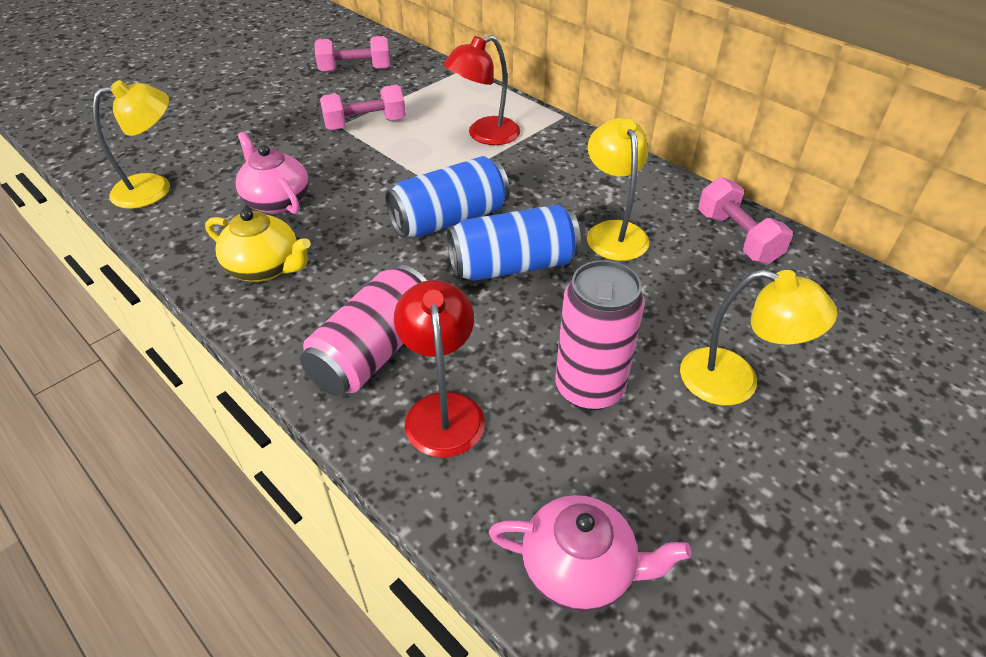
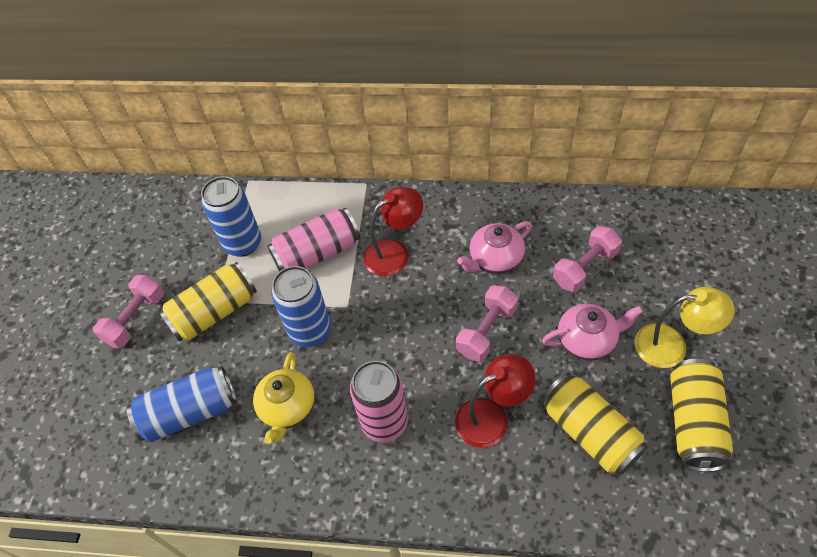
blue can: [385,156,510,238] [447,204,581,281] = 2 -> [127,366,237,442] [201,176,261,257] [271,266,331,347] = 3
yellow can: none = 0 -> [159,262,257,341] [541,372,648,476] [670,359,733,472] = 3
yellow lamp: [93,80,170,209] [587,118,649,261] [680,269,837,405] = 3 -> [635,286,735,368] = 1

